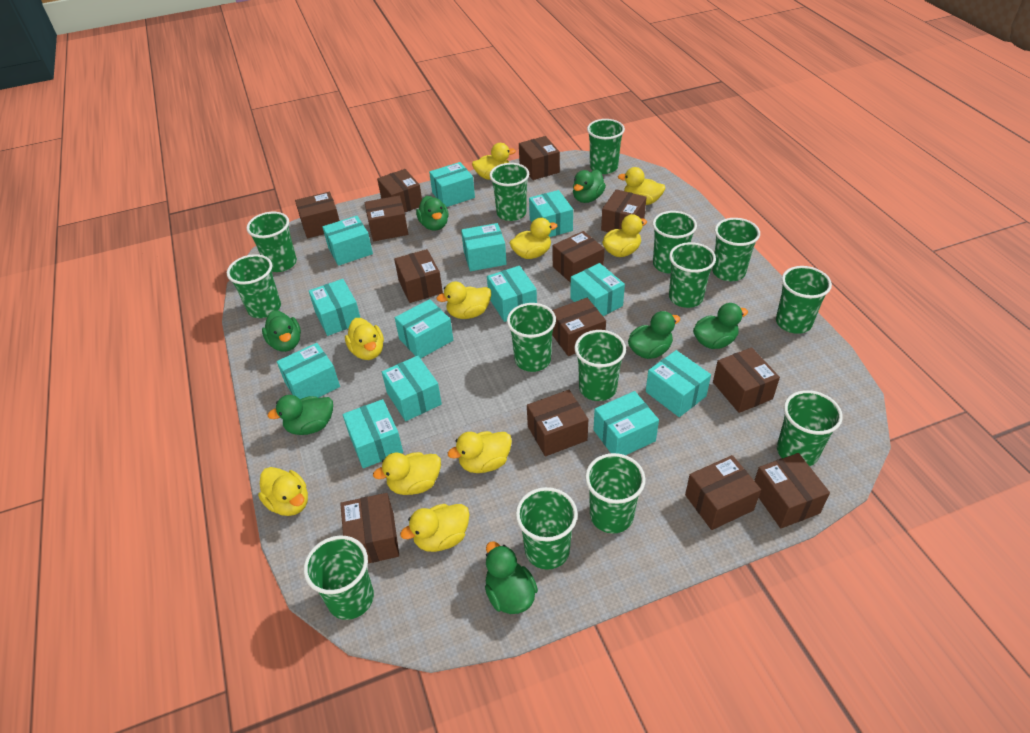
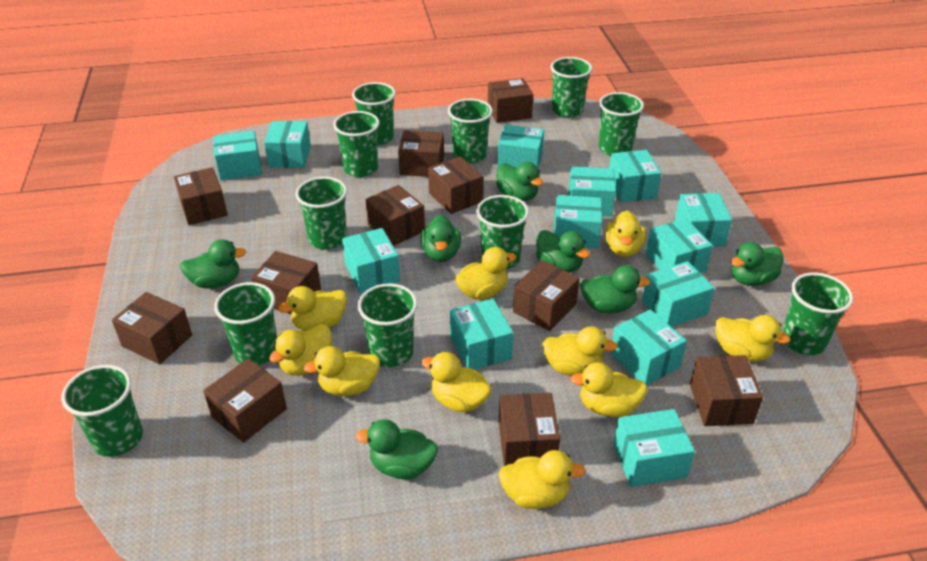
brown box: [295,192,340,238] [340,493,399,564] [364,195,408,241] [377,169,422,213] [394,249,443,303] [519,136,560,180] [527,390,588,456] [552,298,606,356] [553,231,605,283] [601,189,647,232] [685,455,761,530] [713,347,780,413] [754,453,830,528] = 13 -> [112,292,192,364] [174,167,228,225] [203,358,287,443] [251,251,321,314] [366,185,425,246] [398,130,444,177] [428,156,484,214] [488,78,533,123] [499,393,560,466] [513,260,580,331] [690,355,763,426] = 11
green cup: [227,254,281,318] [246,212,297,272] [304,536,374,620] [490,163,529,221] [507,303,556,372] [516,487,578,570] [575,330,626,401] [585,453,645,533] [587,119,625,174] [653,211,697,274] [669,242,716,308] [712,218,760,281] [776,266,832,334] [777,390,843,466] = 14 -> [61,365,143,457] [214,282,277,365] [295,177,347,249] [333,111,379,177] [352,82,396,146] [358,283,418,367] [448,99,493,164] [476,195,529,269] [551,57,592,118] [599,92,644,156] [782,273,853,355] = 11

